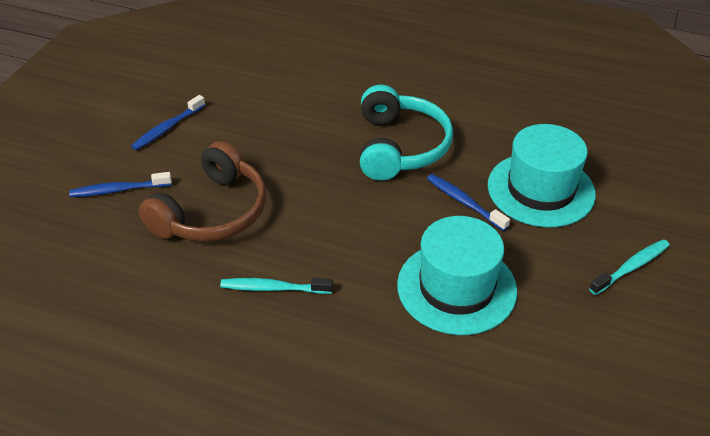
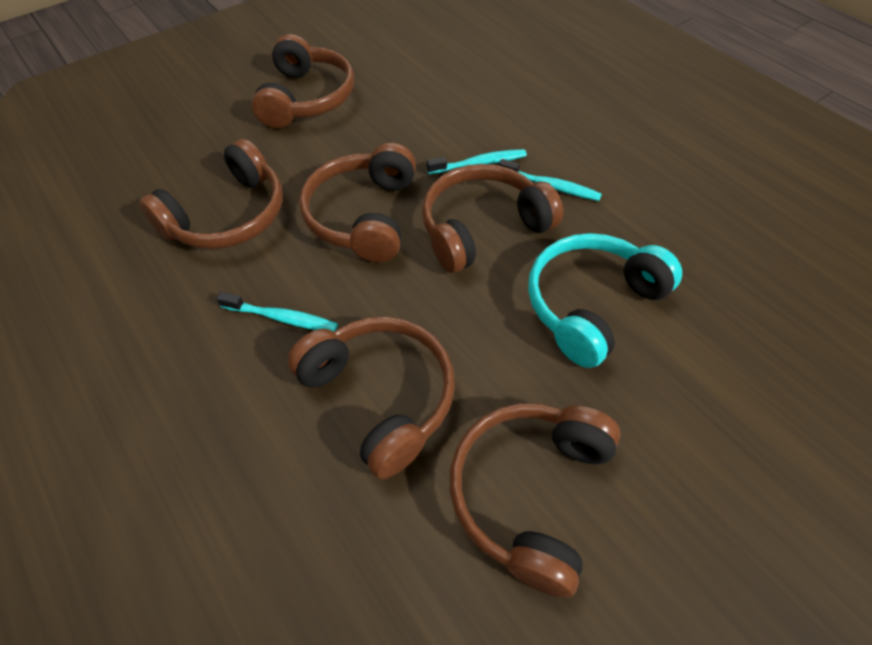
blue toothbrush: [69,172,172,197] [131,95,205,150] [427,174,510,231] = 3 -> none = 0
brown headphones: [138,141,266,242] = 1 -> [139,139,283,249] [252,34,354,128] [287,317,455,479] [299,143,416,262] [422,164,563,273] [450,403,621,598] = 6
turquoise hat: [397,216,517,335] [488,124,596,227] = 2 -> none = 0
turquoise toothbrush: [220,278,333,294] [589,239,669,295] = 2 -> [216,292,338,332] [426,149,527,174] [499,159,602,201] = 3

